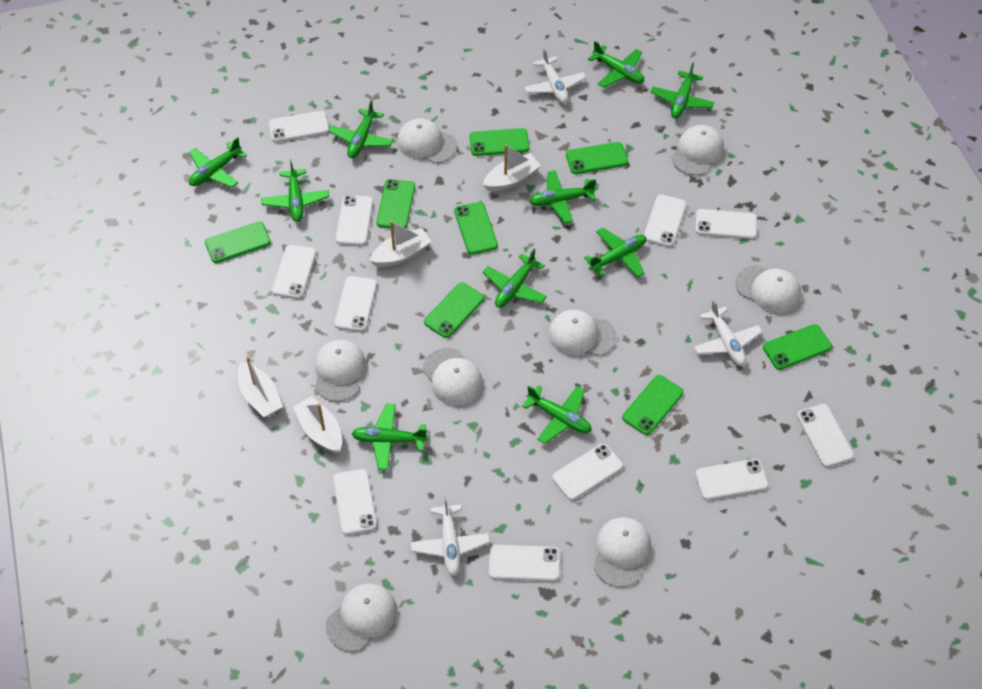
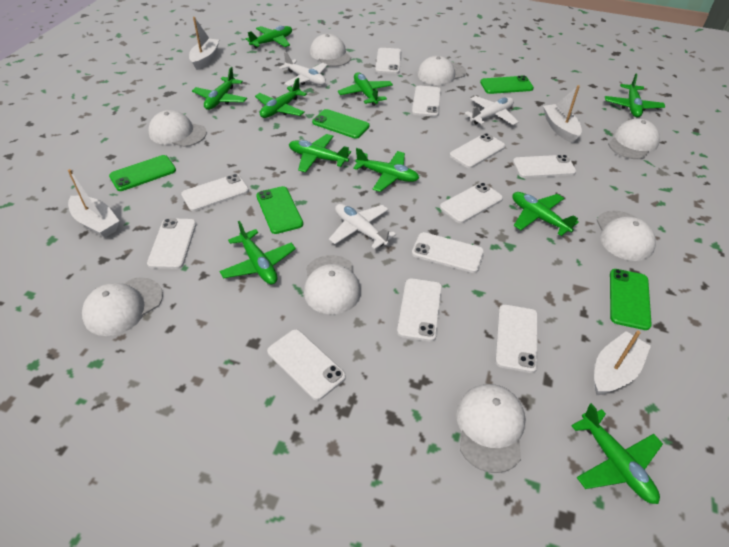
green phone: [205,222,271,263] [376,179,415,228] [424,282,484,338] [454,202,498,255] [469,128,529,156] [566,142,628,174] [622,375,684,435] [763,324,832,370] = 8 -> [109,155,176,191] [256,186,303,234] [312,109,370,139] [480,75,534,94] [610,269,652,330] = 5

